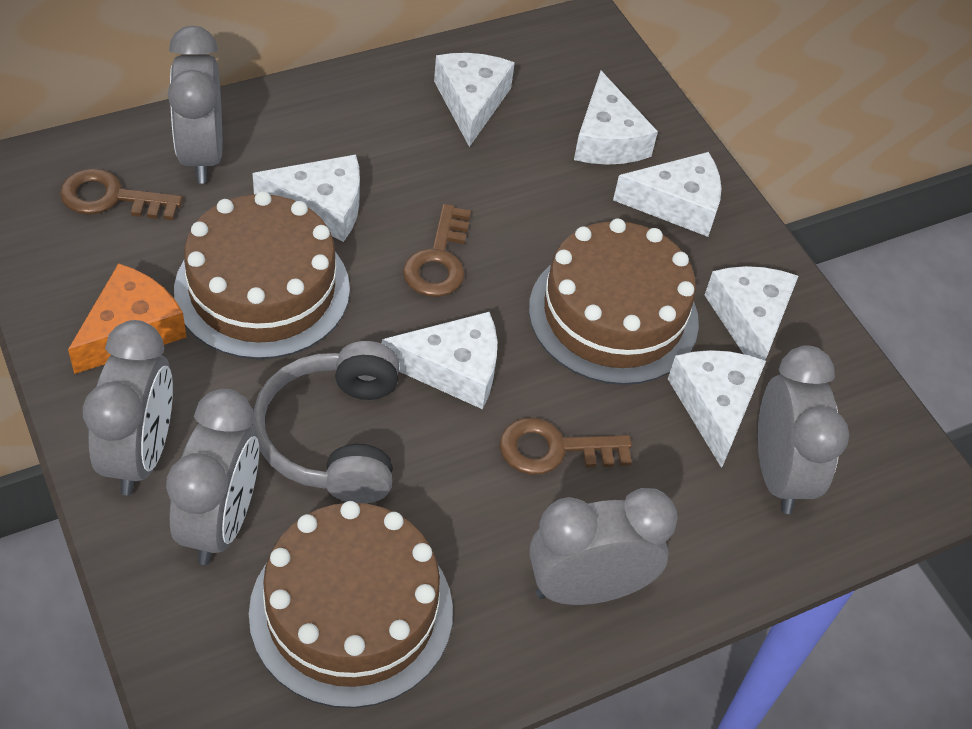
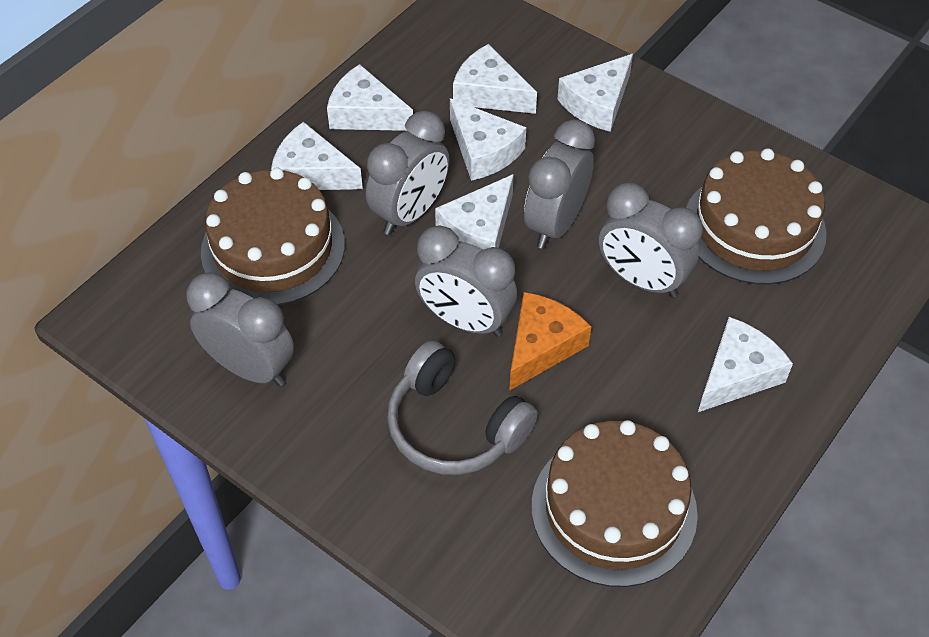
brown key: [60,168,183,220] [403,204,471,297] [499,417,632,475] = 3 -> none = 0

